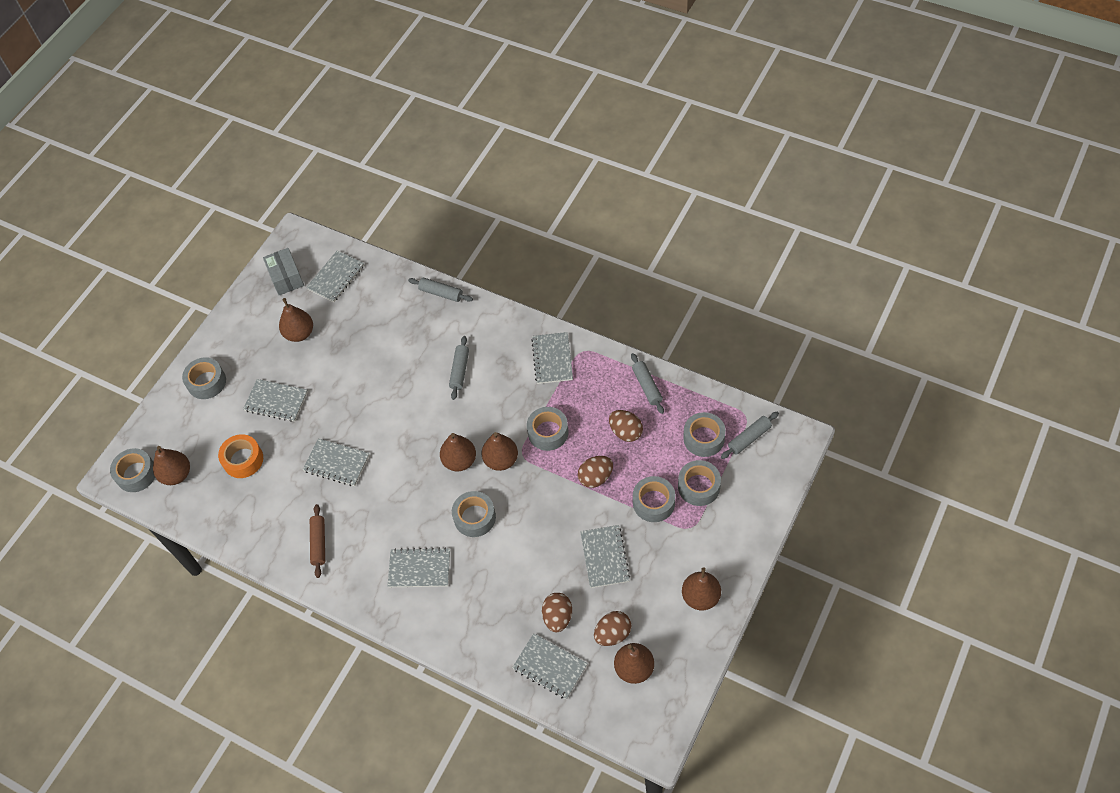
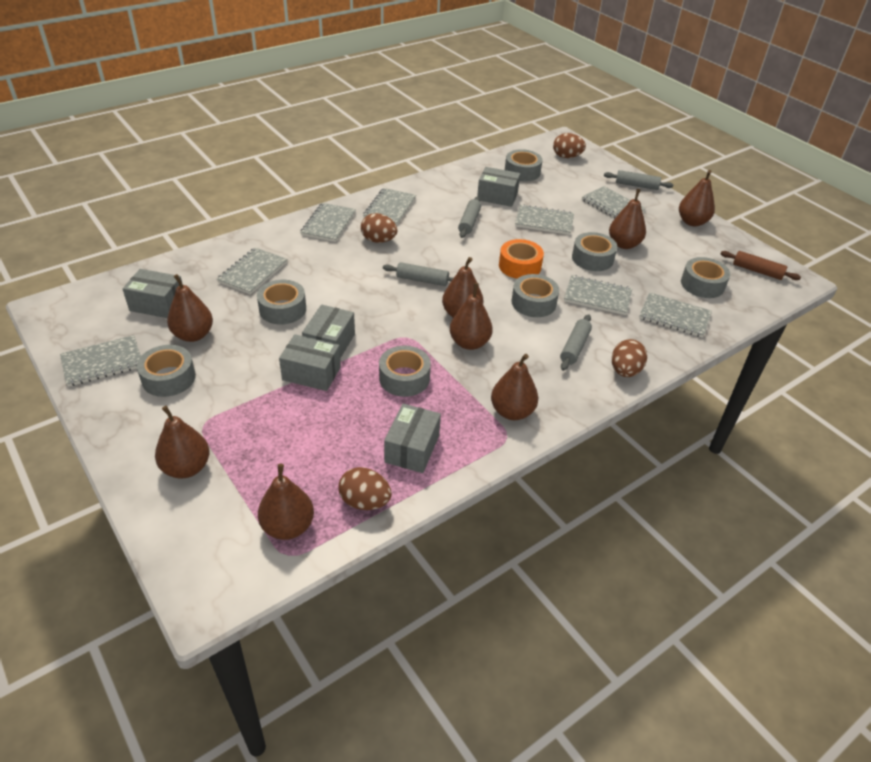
brown pear: [153,446,190,485] [279,298,313,342] [440,433,476,472] [482,432,518,471] [614,643,654,684] [682,567,721,610] = 6 -> [155,406,210,479] [167,274,213,342] [258,464,314,540] [442,257,483,318] [450,283,493,350] [491,354,538,420] [609,189,646,249] [679,170,715,226] = 8
grey box: [263,248,304,296] = 1 -> [122,269,183,318] [279,334,341,391] [302,305,355,358] [384,404,441,473] [477,167,520,207] = 5
grey notebook: [243,379,308,422] [302,438,370,486] [306,250,364,302] [388,548,450,587] [512,633,588,699] [531,332,573,384] [580,525,630,588] = 7 -> [60,335,141,387] [217,248,287,295] [300,203,356,242] [363,188,416,225] [515,204,574,235] [564,275,632,315] [582,186,646,219] [639,292,712,338] = 8

